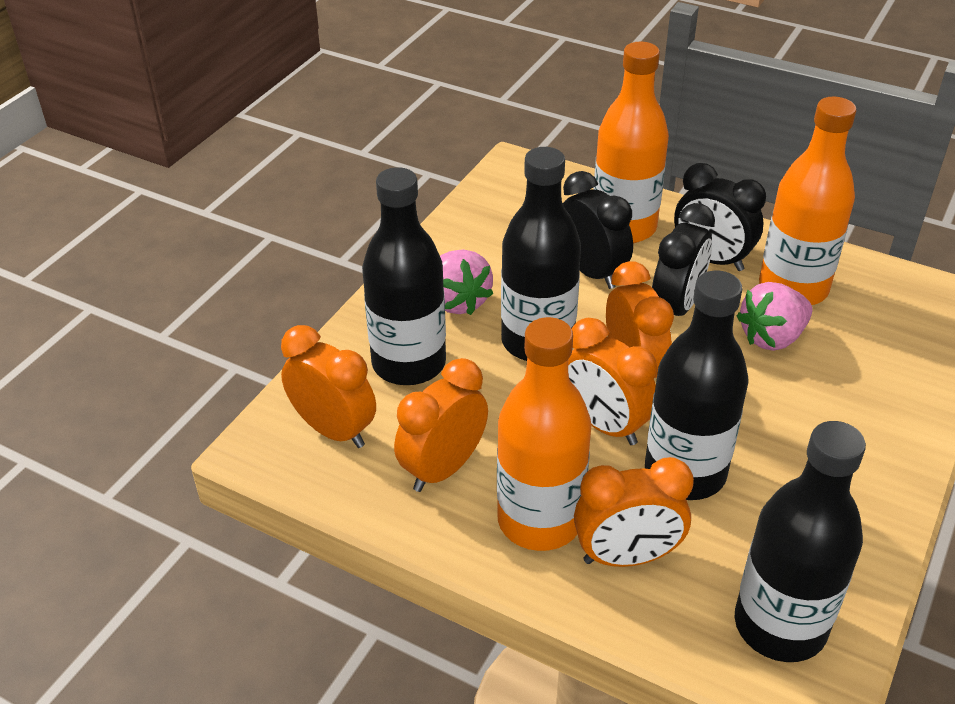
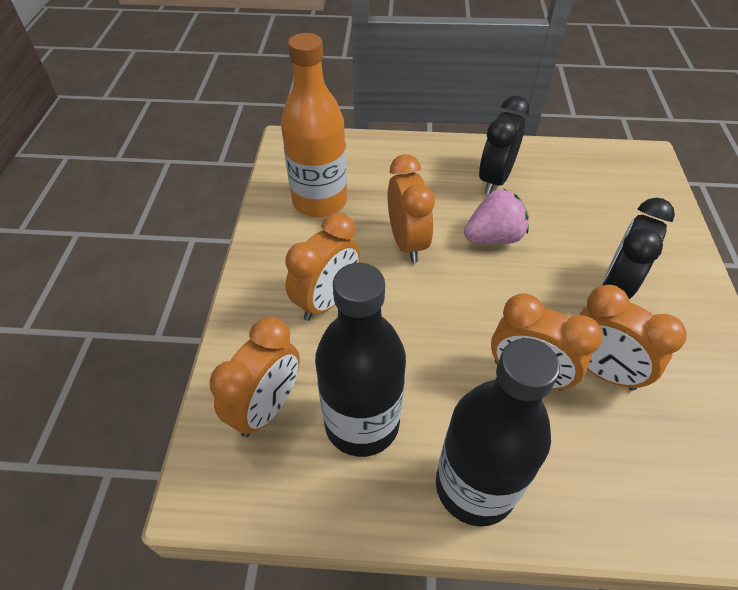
black bottle: [362,167,446,385] [501,147,581,361] [645,271,748,500] [735,421,866,662] = 4 -> [315,263,406,457] [436,338,560,526] = 2
black clock: [563,171,633,289] [652,203,715,316] [674,163,766,271] = 3 -> [479,96,530,194] [603,198,675,299] = 2
orange bottle: [497,317,591,551] [593,42,669,243] [759,97,857,305] = 3 -> [281,33,347,217] = 1
pink strawberry: [440,249,493,315] [737,282,812,351] = 2 -> [464,188,529,244] = 1

